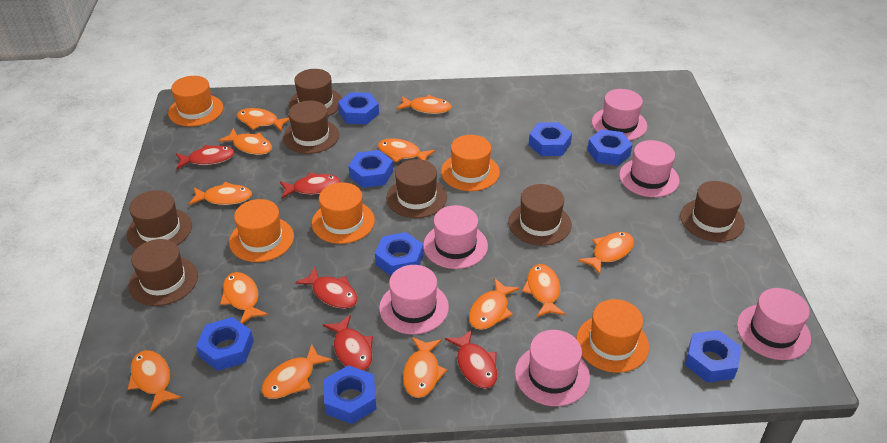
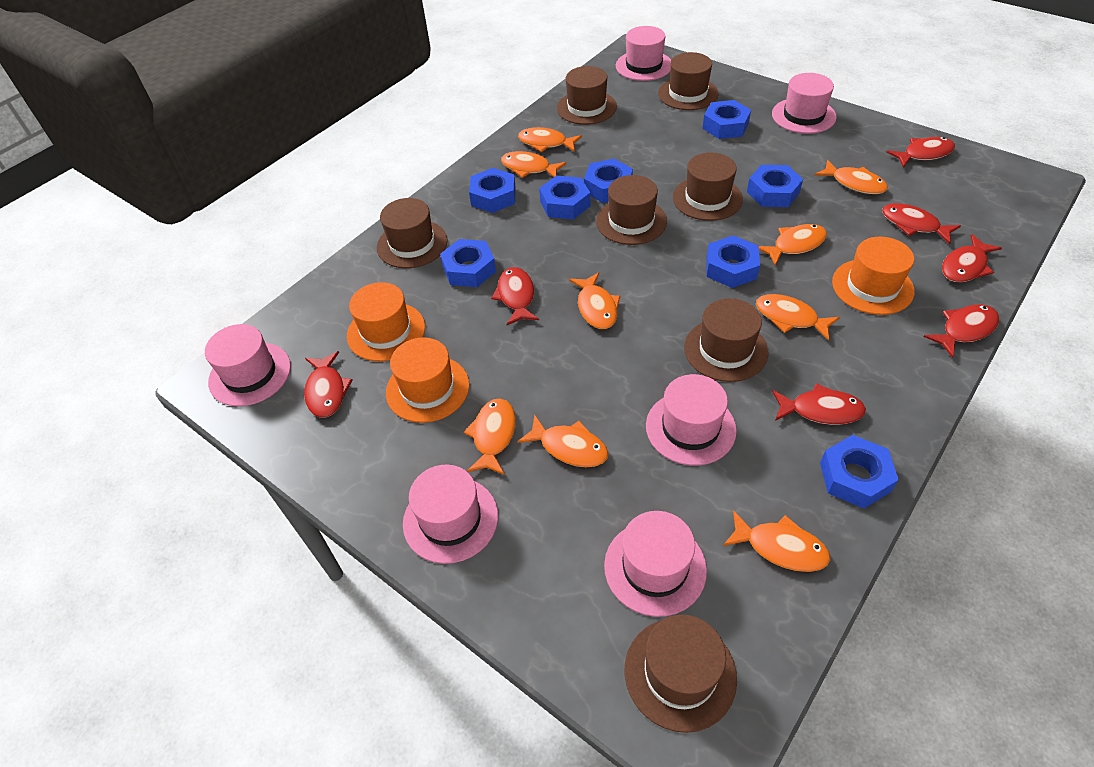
orange fish: [128,350,182,413] [189,182,252,205] [218,128,272,155] [220,272,268,324] [237,108,290,132] [262,344,332,399] [378,138,435,162] [397,95,452,114] [403,337,447,398] [469,278,520,330] [522,264,566,317] [578,232,634,275] = 12 -> [464,398,516,475] [501,151,567,178] [517,414,608,467] [518,127,582,152] [569,272,620,329] [723,510,830,572] [756,294,840,341] [759,224,827,266] [814,160,888,194] = 9
orange hat: [168,76,223,127] [229,199,294,262] [312,182,375,244] [441,135,500,191] [576,299,649,373] = 5 -> [347,282,425,361] [386,337,469,423] [832,237,915,315] = 3
red fish: [176,145,235,170] [280,173,341,198] [295,267,358,309] [323,315,373,371] [445,329,498,388] = 5 -> [304,351,353,418] [491,267,539,325] [772,383,866,425] [882,203,961,244] [886,137,955,168] [923,304,1000,358] [942,234,1002,282] = 7

